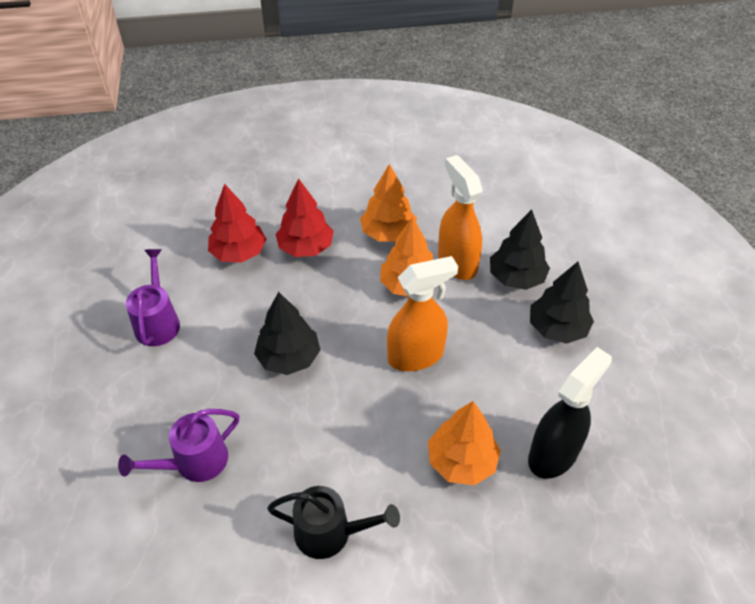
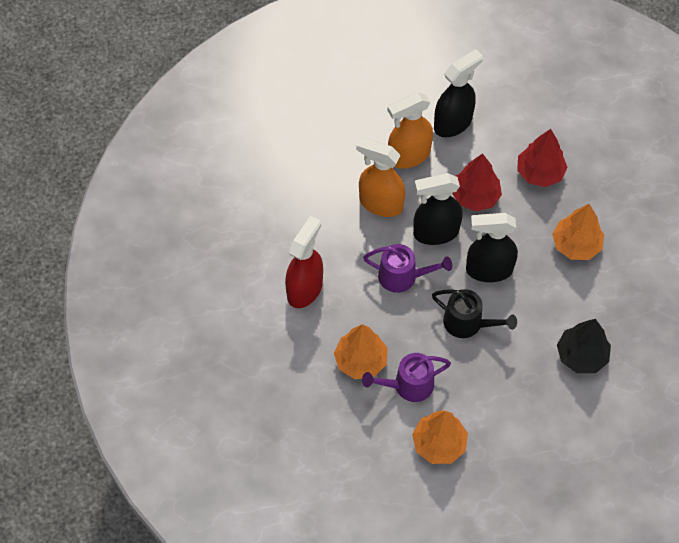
black spray bottle: [528,347,612,479] = 1 -> [413,173,463,245] [434,49,483,137] [466,213,518,282] = 3
black tree: [254,292,320,375] [490,209,550,290] [530,262,594,344] = 3 -> [557,319,611,373] = 1
red spray bottle: none = 0 -> [285,216,323,308] = 1

